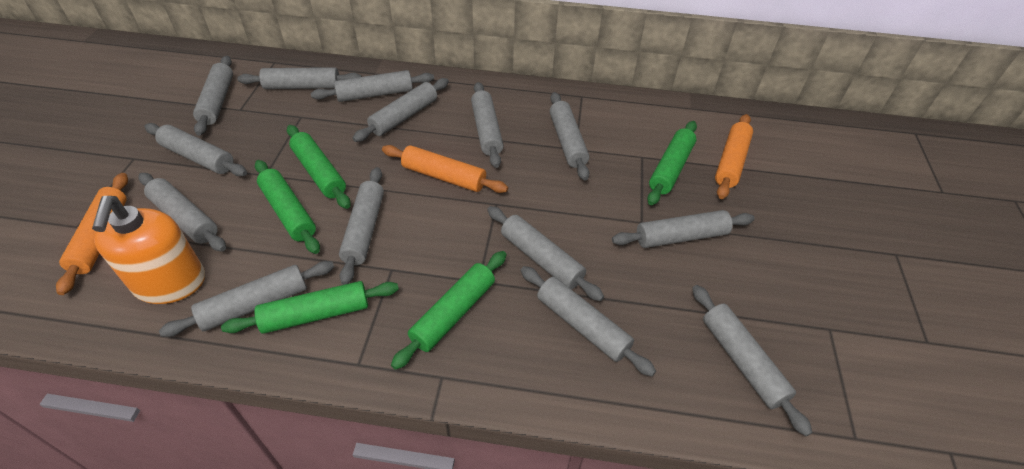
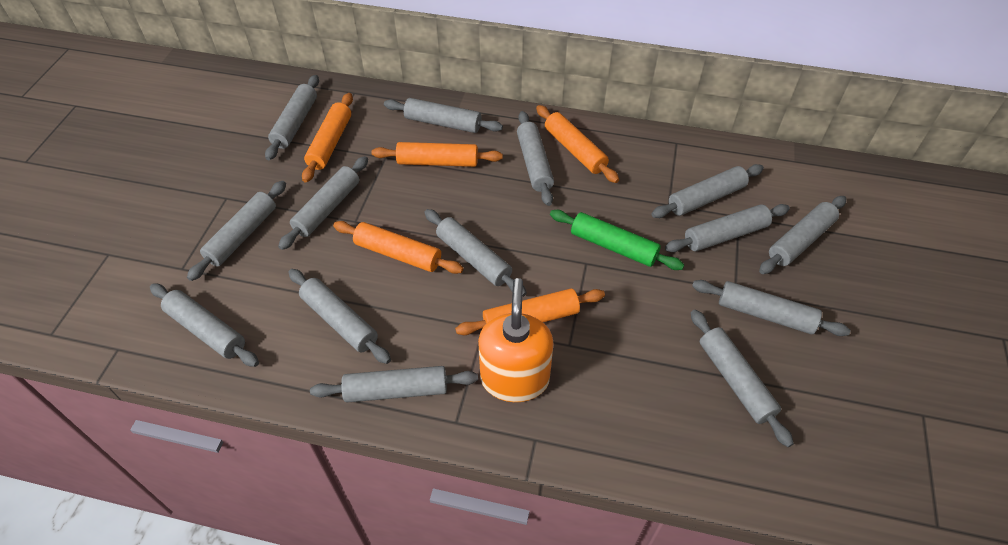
green rolling pin: [221,281,399,334] [255,160,320,254] [287,125,350,209] [391,251,506,370] [647,121,697,206] = 5 -> [550,210,684,270] = 1
orange rolling pin: [56,173,128,295] [382,145,508,193] [715,114,753,199] = 3 -> [302,93,353,183] [333,221,464,274] [372,142,503,167] [455,289,605,335] [536,105,619,183] = 5

